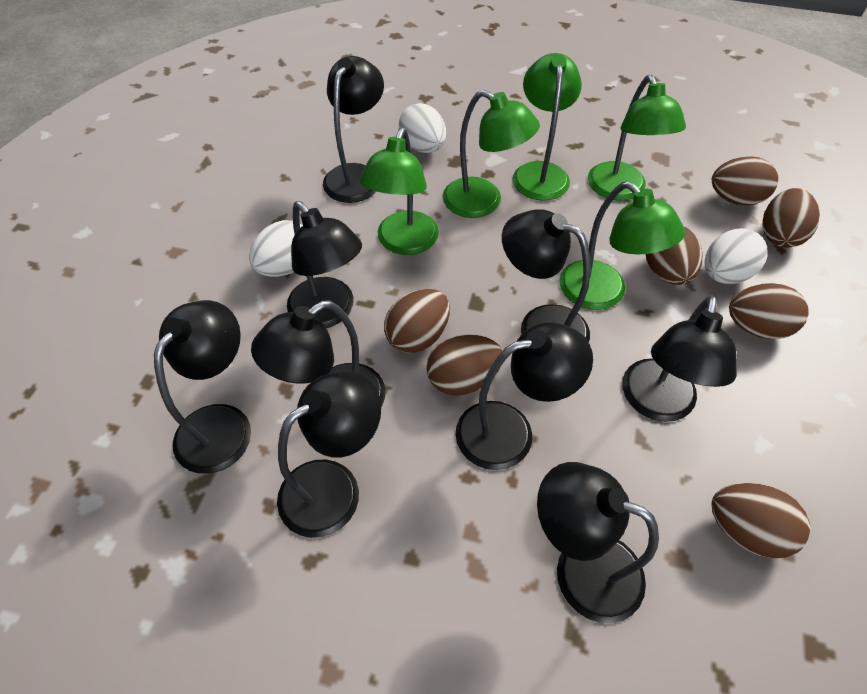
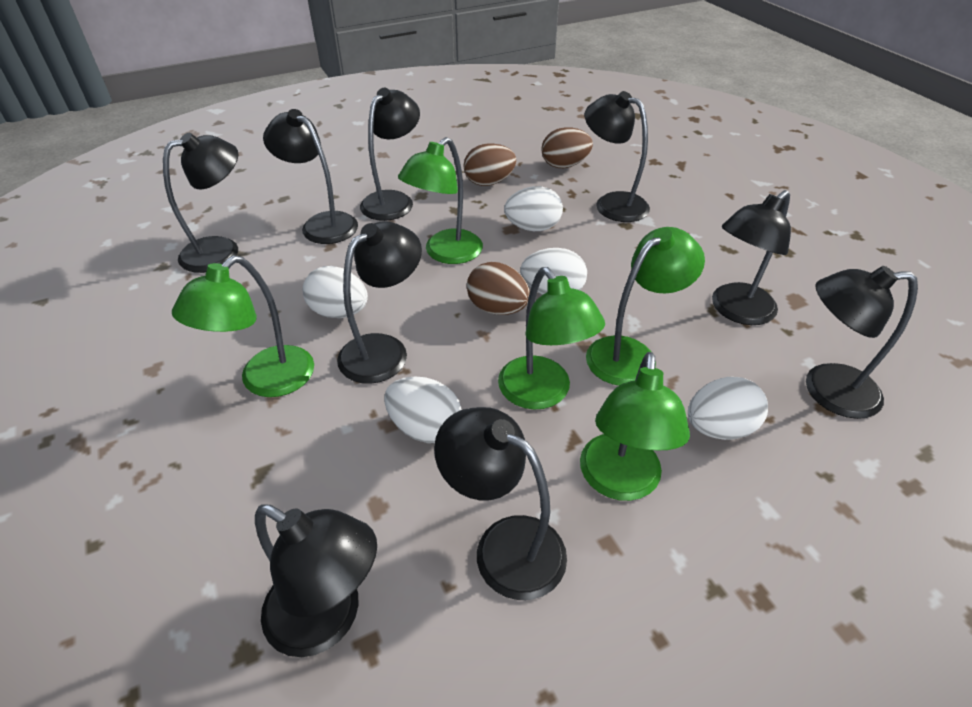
brown egg: [384,289,450,353] [426,335,502,396] [646,227,703,285] [711,483,810,558] [712,156,778,205] [729,283,809,339] [762,188,820,248] = 7 -> [464,143,516,186] [467,262,530,315] [541,127,593,168] = 3
white egg: [249,220,303,277] [399,103,446,153] [705,228,768,284] = 3 -> [303,266,368,318] [384,376,462,443] [504,186,563,231] [520,248,587,295] [688,377,768,440] = 5

